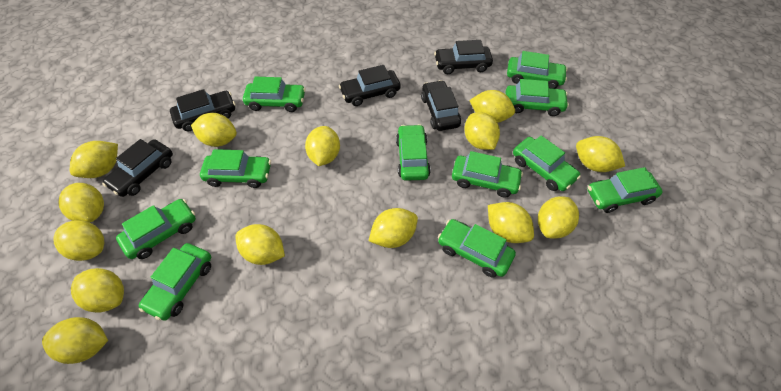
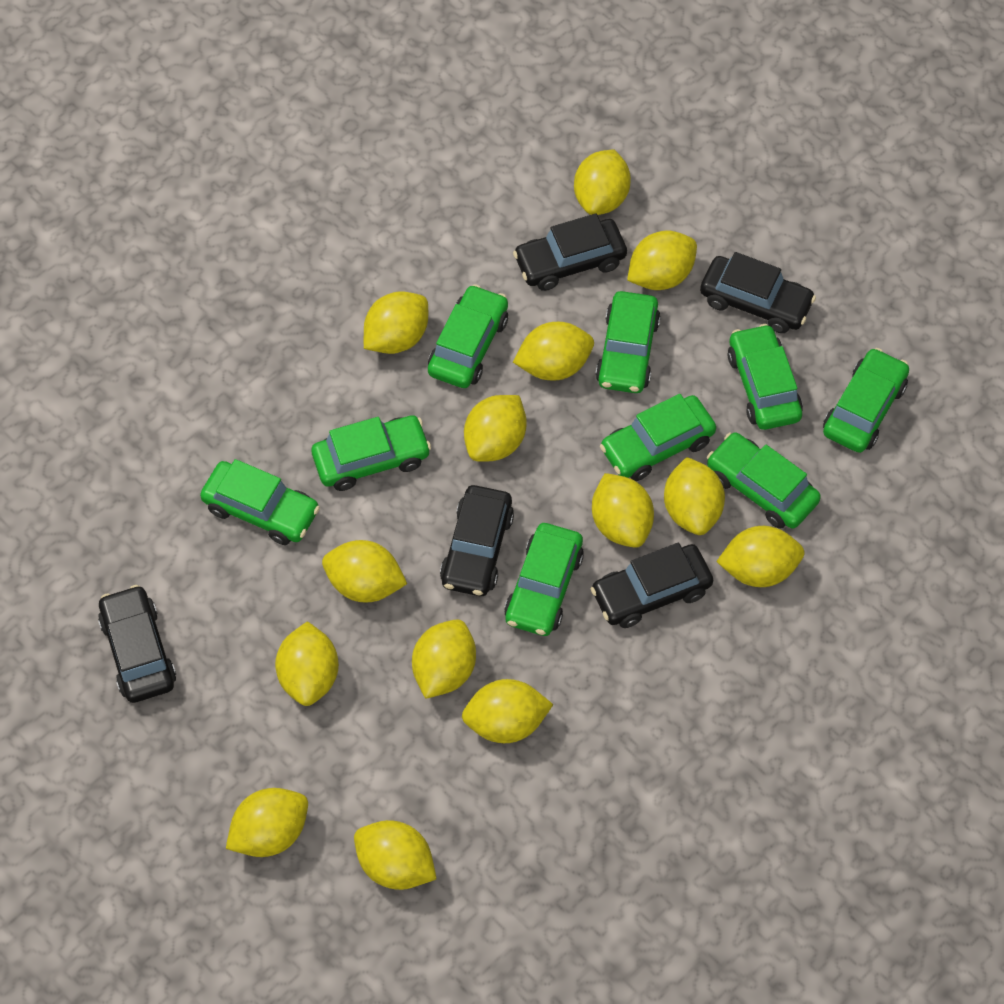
green car: [116,199,196,259] [139,243,211,321] [200,149,271,188] [243,77,306,112] [396,124,431,181] [438,219,516,278] [452,151,523,197] [506,79,569,116] [507,51,568,89] [513,136,581,191] [588,167,663,213] = 11 -> [200,459,320,545] [312,415,431,491] [428,284,508,388] [504,523,584,636] [595,291,661,393] [600,394,716,481] [707,432,821,529] [728,324,803,430] [823,348,909,453] = 9

